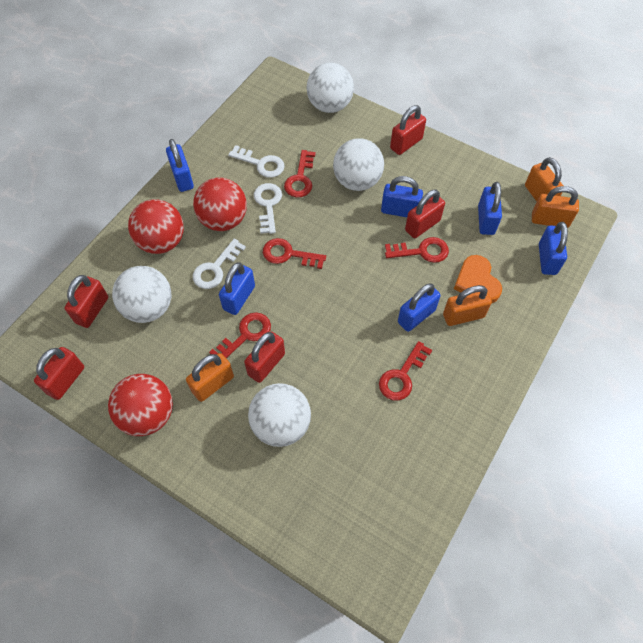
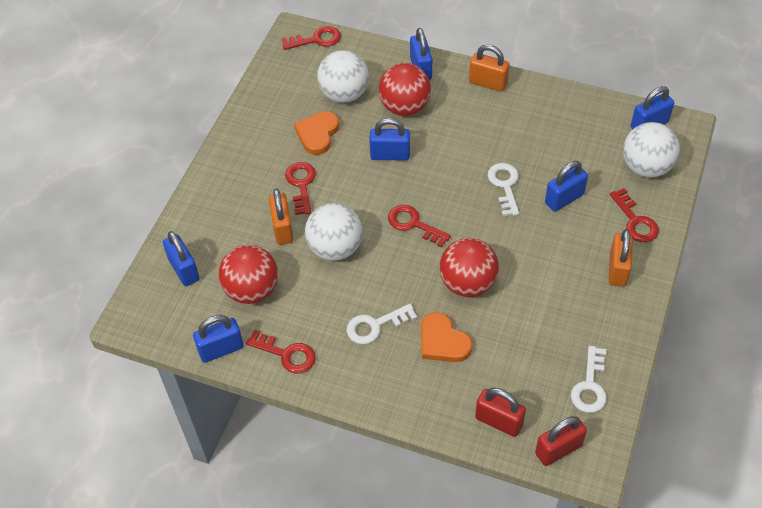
orange heart: [454,255,502,303] = 1 -> [294,111,339,155] [421,312,472,362] = 2
orange padlock: [186,353,234,402] [443,285,492,326] [525,157,563,202] [532,186,579,228] = 4 -> [269,188,294,245] [469,44,510,92] [609,229,633,287] = 3
red padlock: [34,347,84,400] [65,275,108,328] [244,331,285,383] [390,105,426,155] [405,190,445,238] = 5 -> [475,388,526,437] [535,416,587,466] = 2
white ball: [112,266,171,323] [248,383,311,447] [306,62,354,113] [333,138,384,191] = 4 -> [305,203,363,261] [317,50,369,103] [623,122,680,178] = 3

